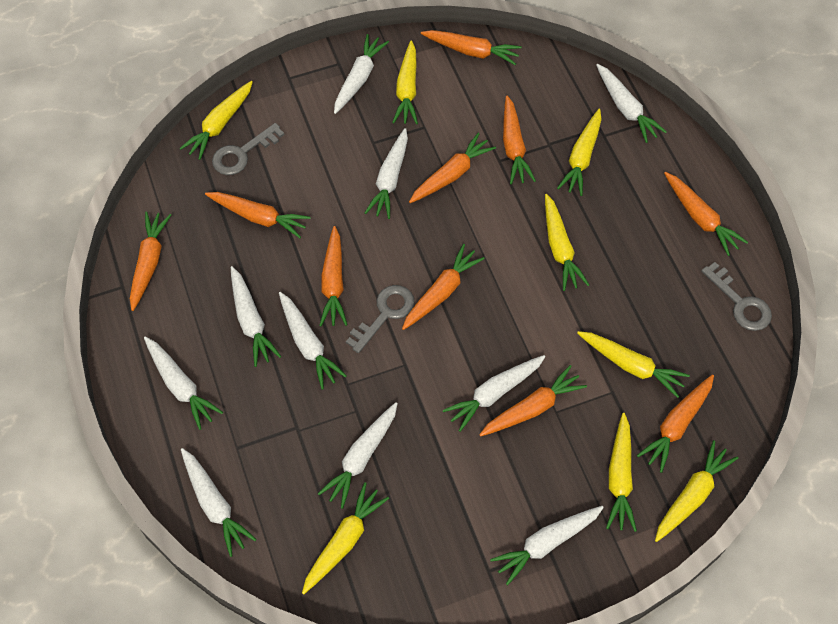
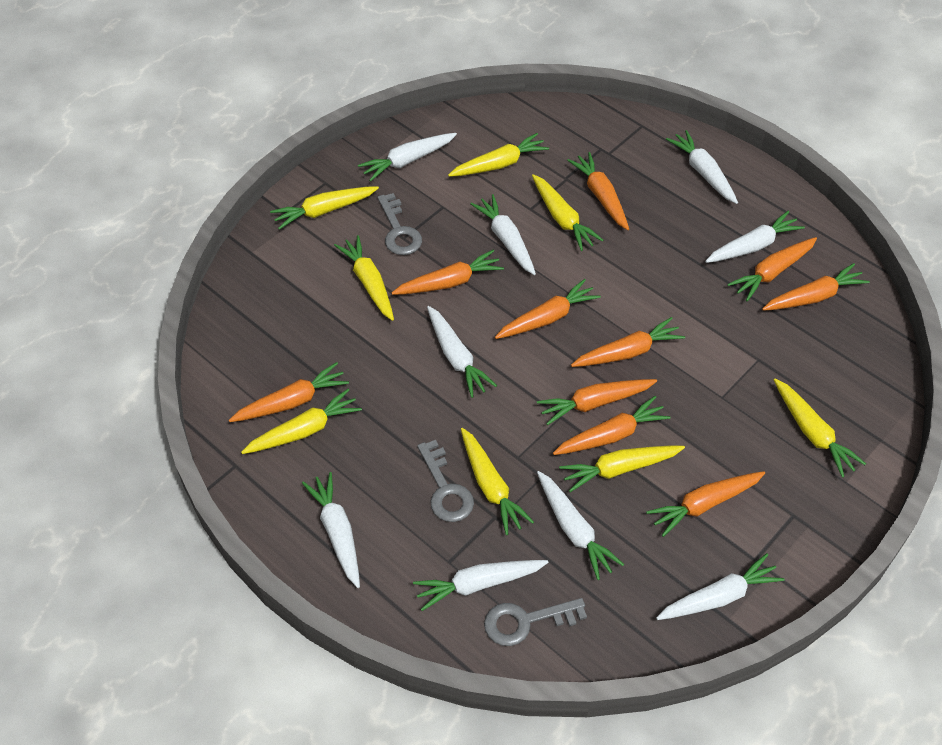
white carrot: [144,337,223,430] [181,448,257,557] [231,266,282,367] [279,292,347,390] [318,402,398,509] [334,34,389,114] [365,128,408,219] [443,355,546,432] [490,506,604,585] [596,64,667,143] = 10 -> [302,472,360,588] [358,133,457,182] [413,560,549,611] [427,306,497,398] [470,194,536,275] [537,471,624,580] [656,553,785,620] [666,130,738,204] [705,211,805,263] = 9

